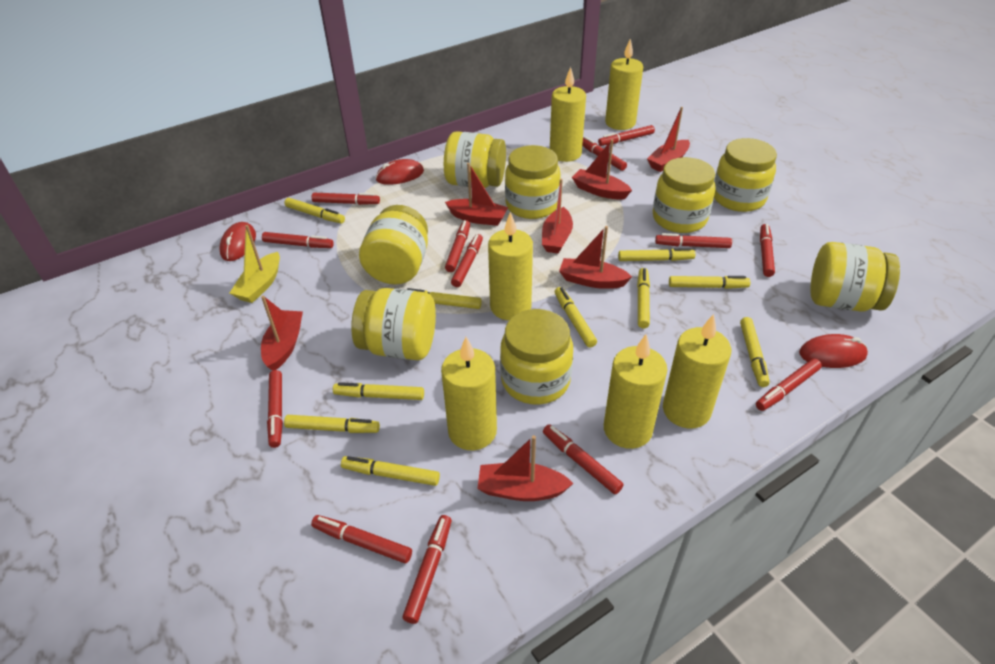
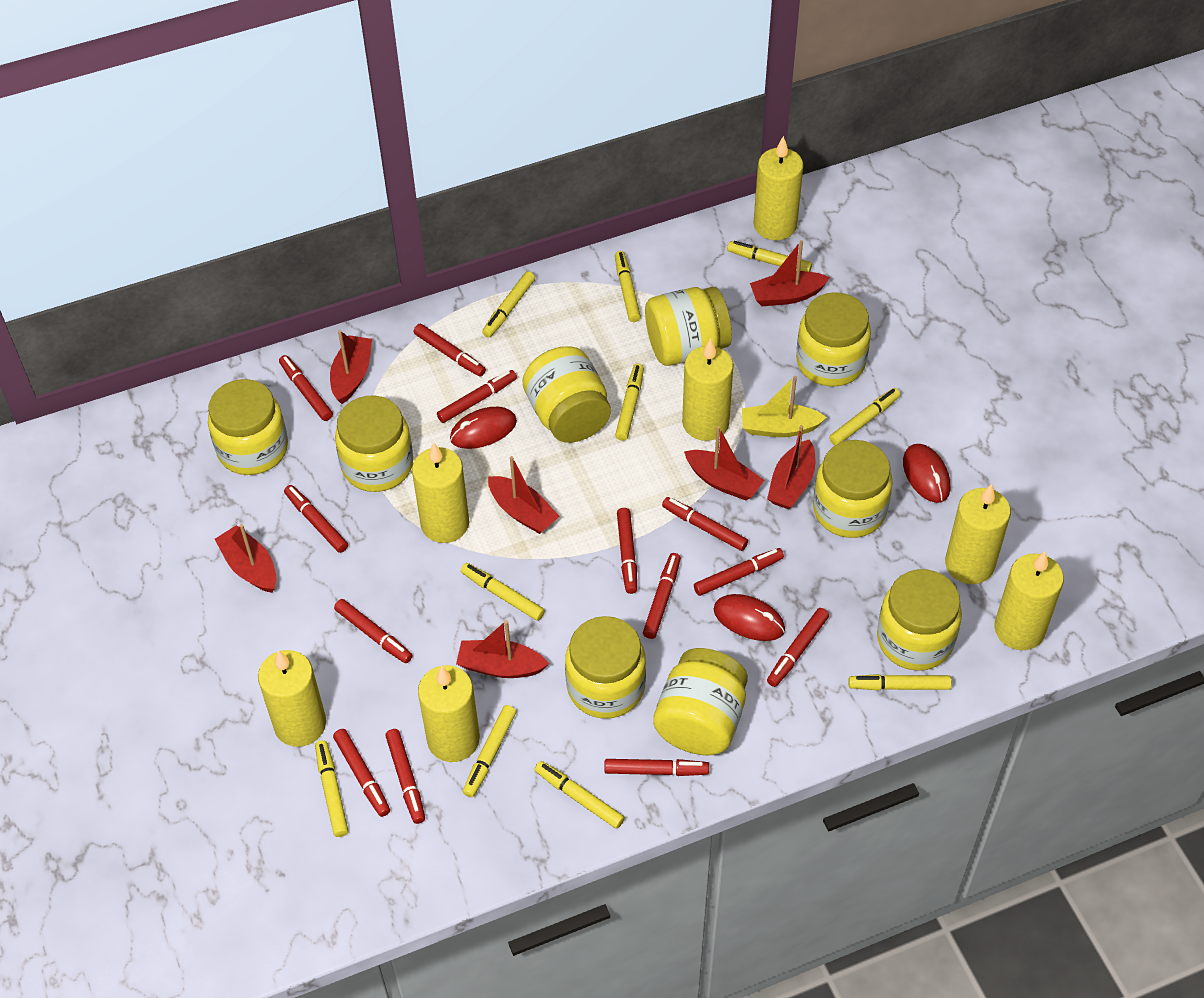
yellow candle: [441,337,497,451] [488,212,533,320] [550,67,586,162] [604,334,667,449] [605,39,643,130] [663,314,731,429] = 6 -> [258,650,326,747] [412,442,469,543] [418,665,480,762] [682,338,734,441] [753,136,803,240] [945,484,1011,584] [994,551,1064,650] = 7
yellow jar: [351,288,436,360] [359,205,428,284] [444,131,506,188] [500,309,573,405] [505,145,561,219] [653,157,716,233] [714,138,777,212] [811,242,900,312] = 8 -> [208,379,288,475] [335,396,413,492] [522,346,611,443] [565,616,646,718] [645,287,732,366] [653,648,748,756] [796,292,871,387] [813,440,893,538] [877,569,962,671] = 9

